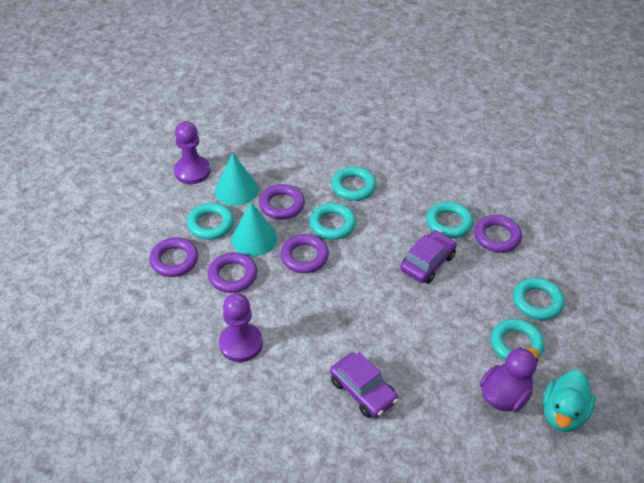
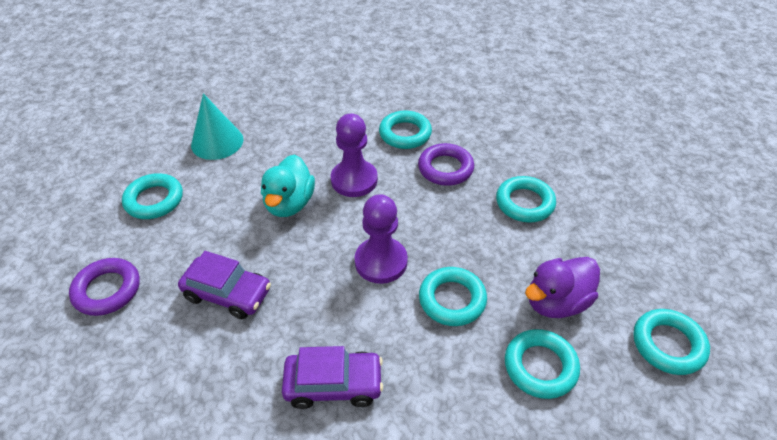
purple ring: [149,238,198,277] [208,252,257,293] [259,184,305,220] [280,234,329,273] [474,215,522,253] = 5 -> [69,258,140,316] [418,143,474,186] = 2
turquoise cone: [215,153,258,206] [231,202,277,256] = 2 -> [191,93,243,160] = 1

